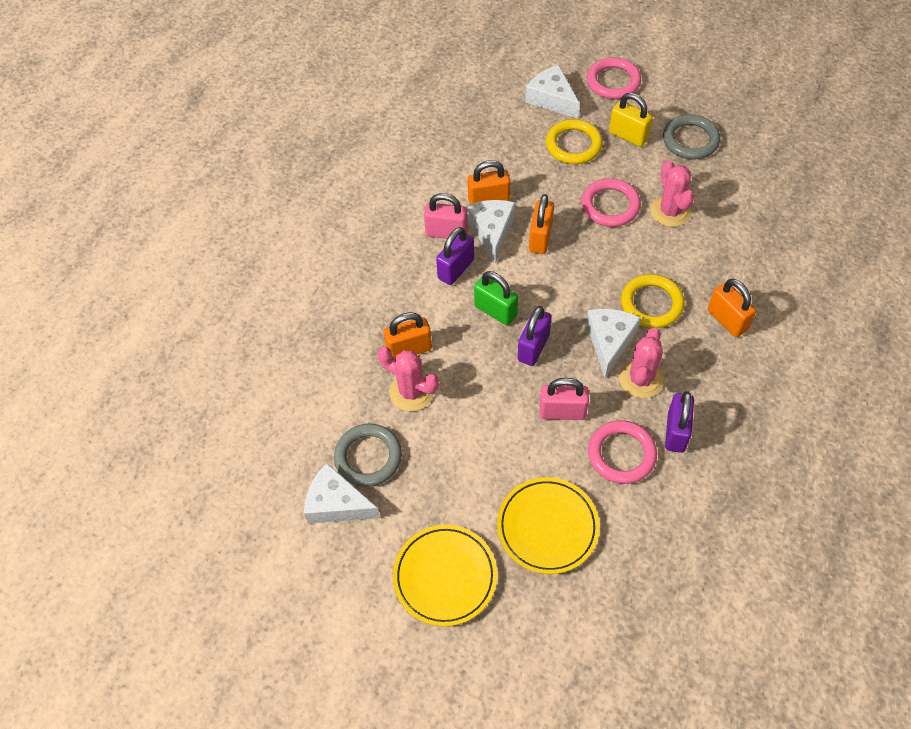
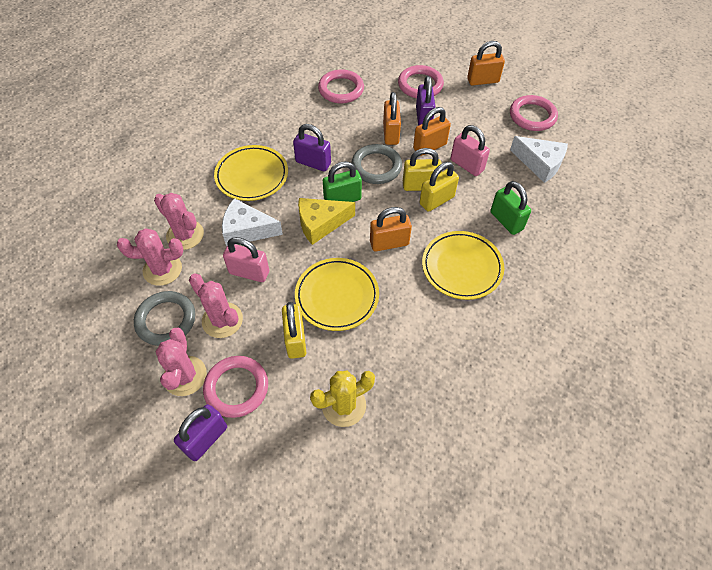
green padlock: [474,271,518,325] = 1 -> [323,161,362,202] [490,181,531,235] = 2
pink cactus: [378,347,439,411] [619,328,664,398] [650,160,694,227] = 3 -> [117,228,183,286] [154,193,204,250] [156,328,207,396] [189,274,243,338] = 4
pink ring: [581,178,641,227] [587,57,641,99] [588,420,657,484] = 3 -> [203,356,268,418] [318,69,364,103] [398,65,444,98] [510,95,558,131] = 4
white cheese: [304,463,380,524] [466,200,515,263] [525,65,580,119] [586,309,641,378] = 4 -> [222,198,283,247] [510,136,568,183] = 2
yellow cactus: none = 0 -> [310,371,375,427] = 1
yellow cheese: none = 0 -> [298,198,355,245] = 1
yellow padlock: [609,93,653,147] = 1 -> [282,302,306,359] [403,148,442,191] [420,162,459,212] = 3
yellow plate: [393,525,497,626] [497,477,600,574] = 2 -> [214,145,288,201] [295,258,379,331] [422,231,504,300] = 3
yellow ring: [546,119,603,164] [621,274,684,328] = 2 -> none = 0

